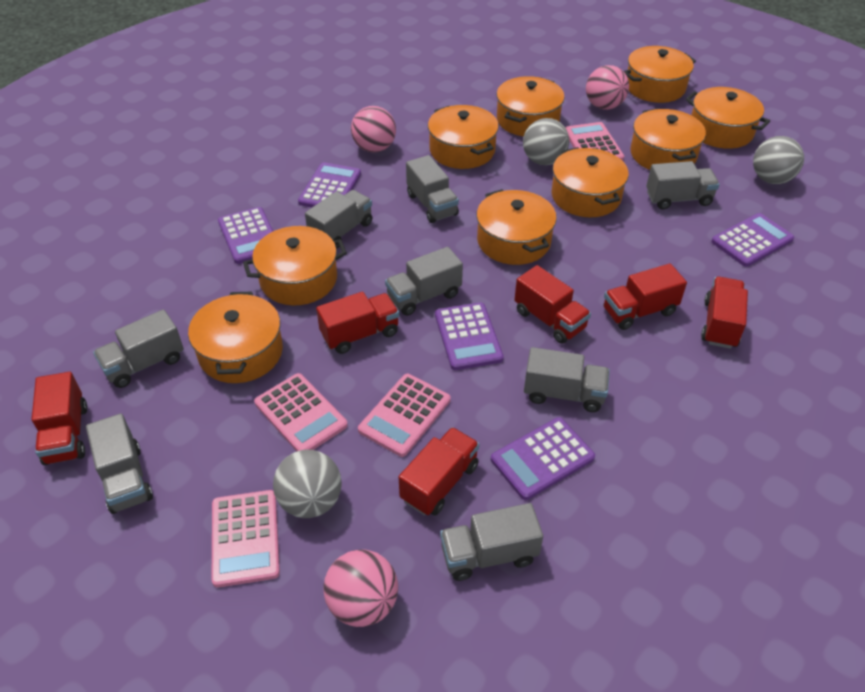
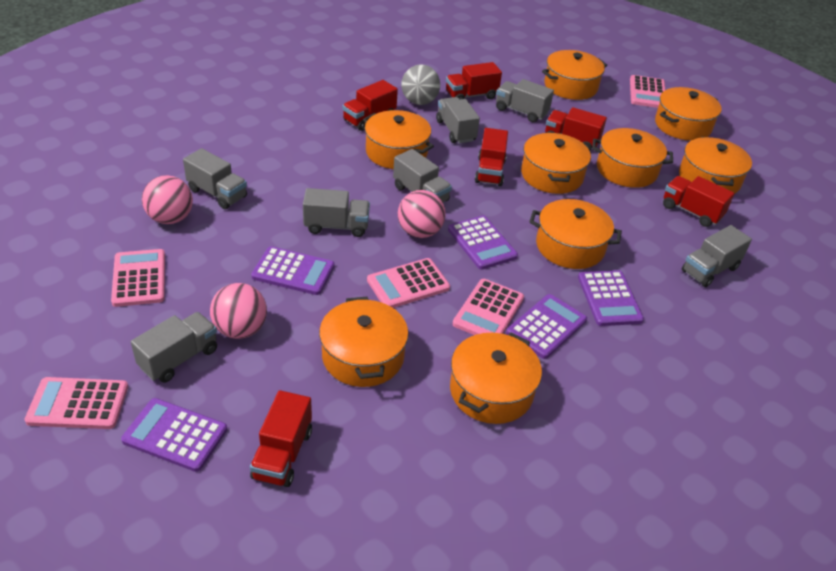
grey ball: [273,450,342,518] [523,118,569,165] [753,136,804,184] = 3 -> [401,65,440,105] = 1
grey truck: [86,414,153,514] [93,310,184,388] [305,190,372,249] [385,247,463,316] [406,155,459,223] [440,503,543,581] [524,347,610,412] [646,161,720,210] = 8 -> [131,312,217,383] [183,148,247,209] [303,188,370,237] [393,149,452,202] [436,97,480,143] [496,79,554,122] [682,225,752,287] = 7
pink calculator: [212,490,280,588] [254,373,348,451] [358,374,451,457] [565,122,624,161] = 4 -> [24,377,128,429] [111,249,165,307] [367,258,450,308] [453,279,524,335] [630,75,666,108] = 5

